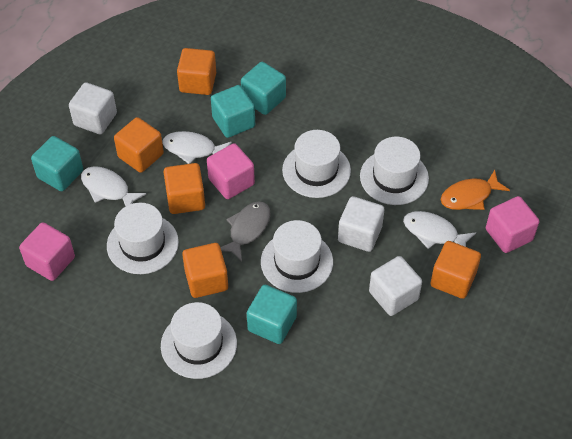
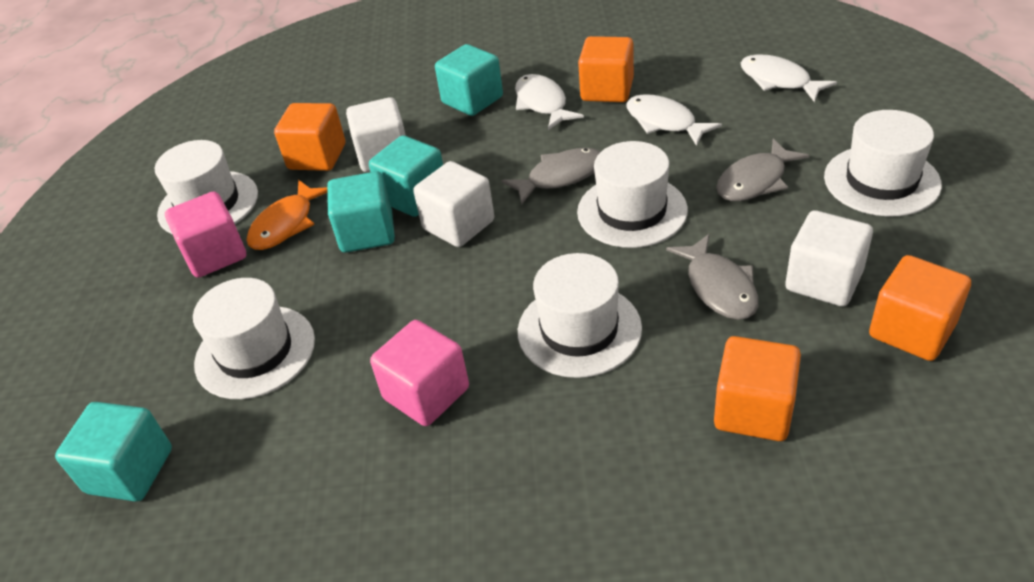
grey fish: [220,201,270,262] = 1 -> [501,148,600,205] [666,234,759,320] [716,138,809,201] = 3
orange cube: [114,117,164,173] [164,163,205,214] [177,48,216,95] [182,243,228,298] [431,241,481,299] = 5 -> [274,103,345,171] [578,36,634,102] [714,336,801,441] [869,255,971,361] = 4
pink cube: [19,222,75,281] [207,143,255,199] [486,196,539,253] = 3 -> [165,192,246,277] [370,320,469,426] = 2

